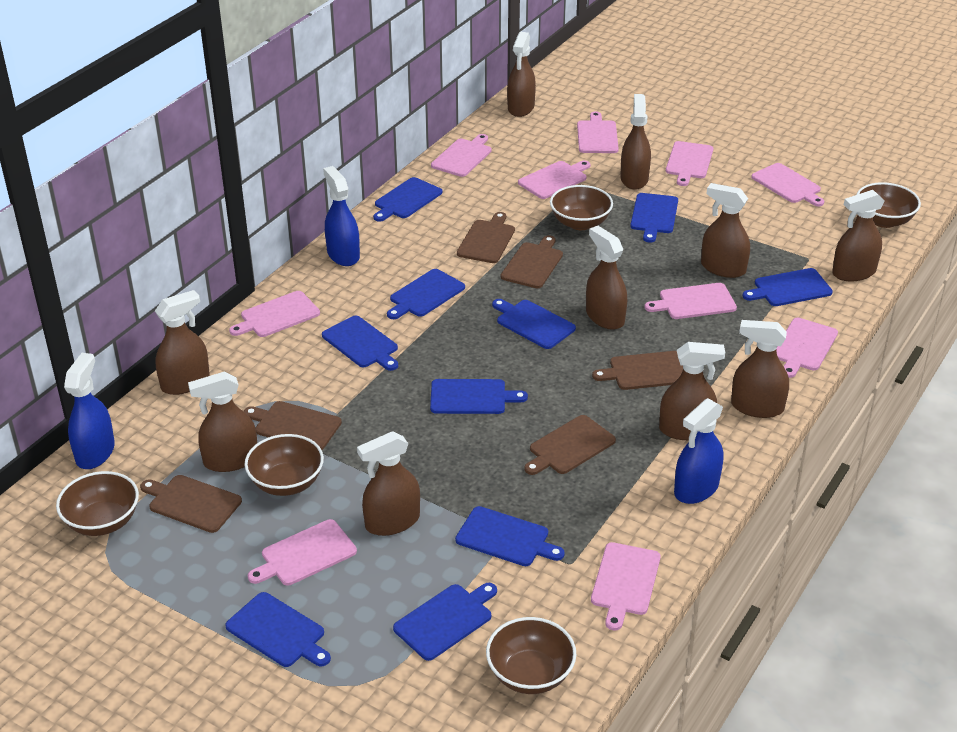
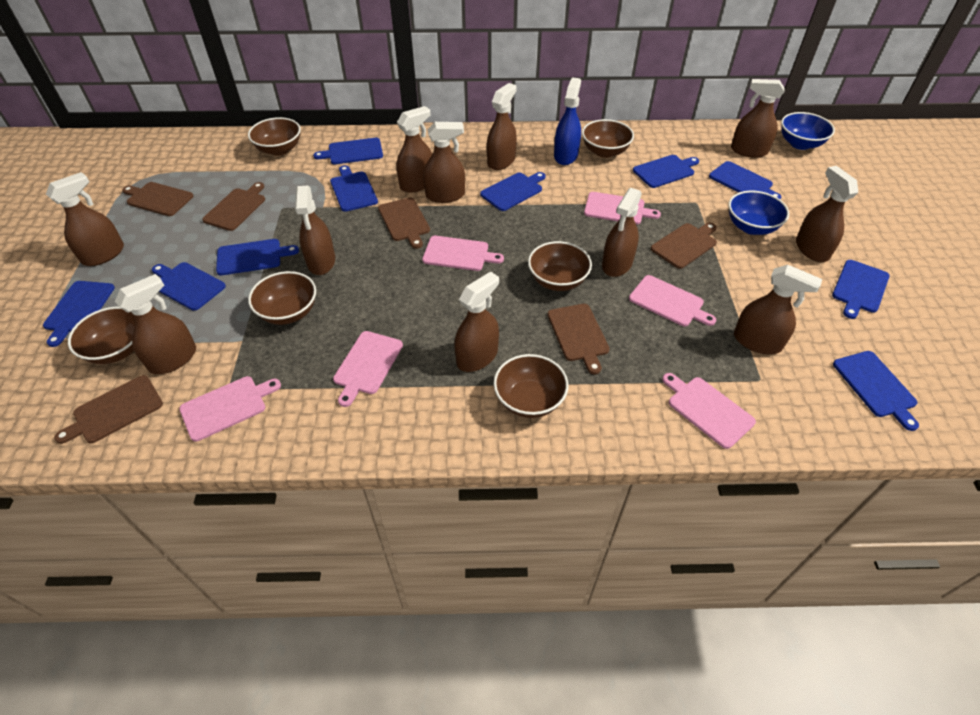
blue bowl: none = 0 -> [728,191,789,235] [781,112,835,150] = 2
blue spray bottle: [64,353,115,469] [323,166,360,266] [674,398,724,504] = 3 -> [554,77,581,165] = 1
brown bowl: [56,471,139,536] [245,434,324,496] [486,617,576,694] [550,185,613,230] [856,182,921,228] = 5 -> [68,307,135,364] [248,117,301,156] [248,271,316,325] [493,354,568,418] [528,241,592,291] [582,119,634,158] = 6
brown spray bottle: [155,290,210,395] [188,371,257,472] [357,431,420,536] [507,32,536,117] [586,226,627,330] [620,94,651,190] [659,342,725,440] [701,183,750,278] [731,320,789,418] [832,190,885,281] = 10 -> [46,172,124,266] [115,274,196,374] [295,185,335,275] [396,106,432,193] [423,122,465,203] [454,272,499,372] [487,83,517,170] [602,188,642,277] [731,79,785,158] [734,265,822,354] [796,166,858,262] = 11
pink cutting board: [229,291,320,337] [248,519,357,586] [431,134,492,177] [518,160,590,199] [577,111,619,153] [591,542,661,631] [645,283,737,319] [666,141,713,186] [751,163,824,206] [776,318,838,378] = 10 -> [179,376,281,442] [333,331,403,407] [422,236,504,271] [584,192,661,224] [629,275,716,326] [662,373,756,449] = 6

